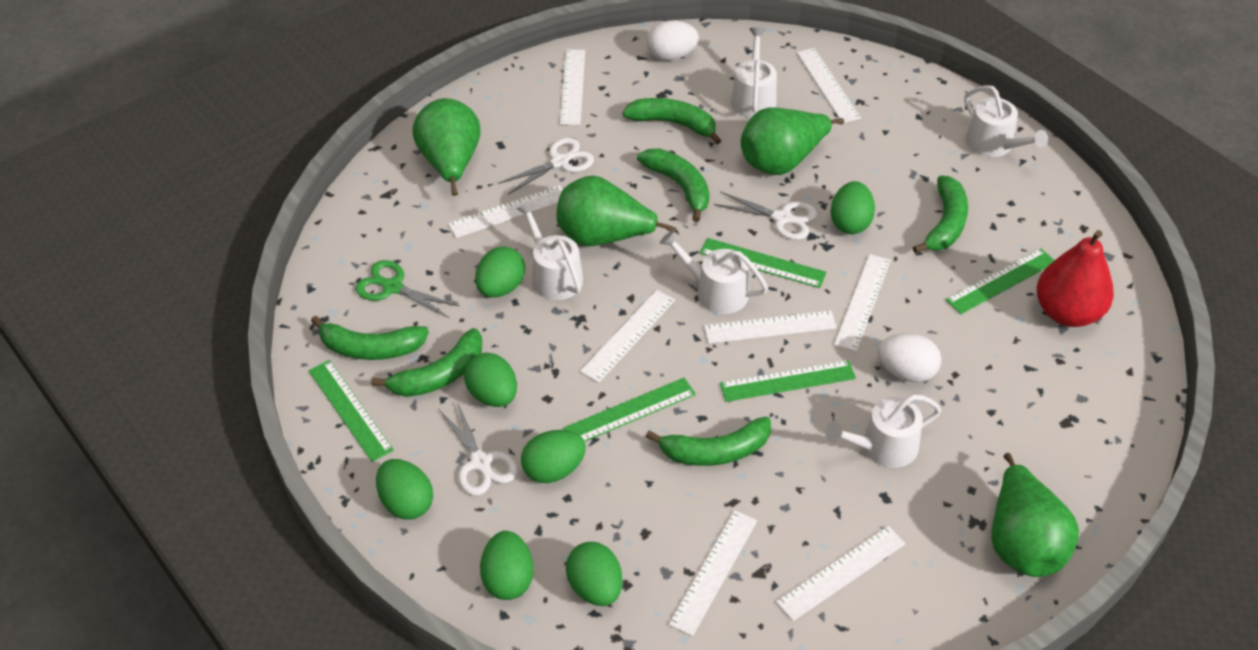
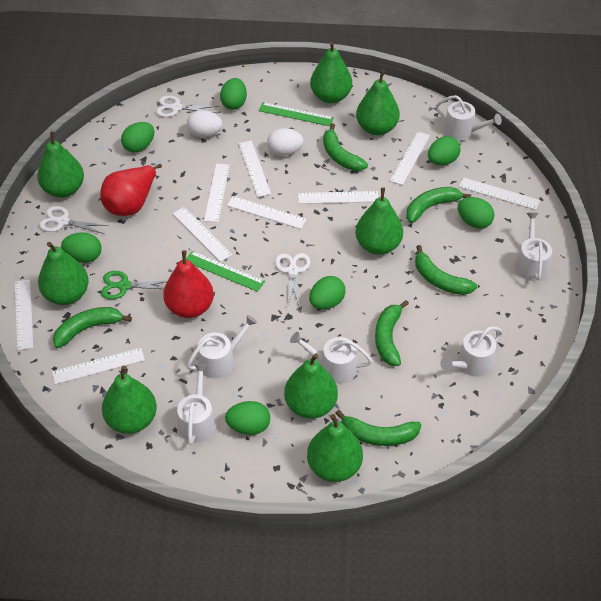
green pear: [412,98,481,196] [557,175,676,247] [741,108,844,175] [991,453,1079,577] = 4 -> [37,131,84,198] [38,242,89,305] [102,366,157,434] [284,353,338,419] [307,414,363,482] [310,42,352,103] [356,70,400,135] [356,187,403,255] = 8
green ruler: [308,360,394,462] [563,378,696,442] [700,238,827,288] [720,360,856,402] [946,248,1055,315] = 5 -> [186,251,265,292] [259,102,334,126] = 2
red pear: [1037,230,1114,327] = 1 -> [100,164,162,216] [163,250,214,318] = 2
white ruler: [448,185,563,238] [560,49,585,125] [580,290,675,383] [669,510,757,636] [704,311,837,344] [776,526,906,621] [797,48,861,123] [834,254,891,352] = 8 -> [15,279,33,350] [52,348,145,385] [173,207,232,262] [204,164,230,222] [227,196,307,229] [239,141,271,197] [298,191,379,204] [390,132,430,185] [459,177,540,210] = 9
white watering can: [517,202,583,300] [660,230,768,314] [731,27,777,118] [825,394,941,468] [964,85,1048,157] = 5 -> [177,364,216,445] [187,315,257,379] [290,332,373,383] [436,95,502,140] [440,326,503,377] [515,213,552,281] = 6

